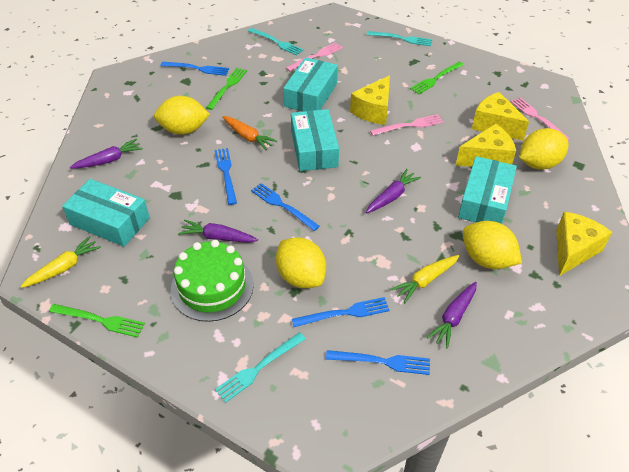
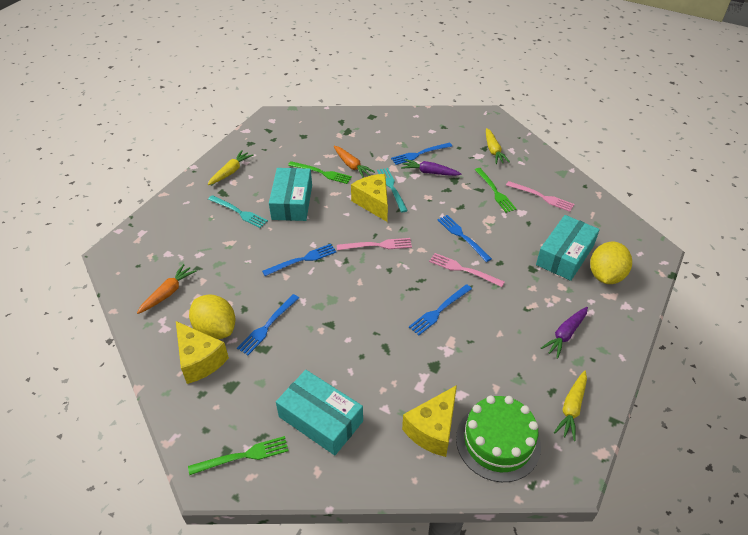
orange carrot: [222,116,278,150] = 1 -> [137,264,196,314] [334,146,375,178] = 2
purple carrot: [70,139,143,169] [178,220,258,243] [366,169,421,213] [427,282,477,349] = 4 -> [401,159,462,176] [541,307,588,359] = 2
turquoise box: [62,179,150,247] [283,57,338,112] [291,109,339,171] [458,156,517,224] = 4 -> [269,168,312,221] [276,370,363,455] [536,215,600,281] = 3
turquoise fork: [215,332,306,403] [248,28,304,56] [367,31,432,46] = 3 -> [208,195,268,228] [377,168,408,213] = 2
yellow carrot: [20,236,101,288] [390,255,459,303] = 2 -> [208,150,253,185] [486,128,510,164] [554,370,587,441] = 3
yellow cheese: [350,75,390,125] [456,124,516,167] [472,92,529,141] [556,212,612,276] = 4 -> [176,321,229,384] [351,174,388,222] [402,385,457,457] = 3
yellow lemon: [154,96,210,135] [276,237,326,288] [463,221,522,269] [520,128,568,169] = 4 -> [189,295,235,339] [590,242,632,284] = 2

